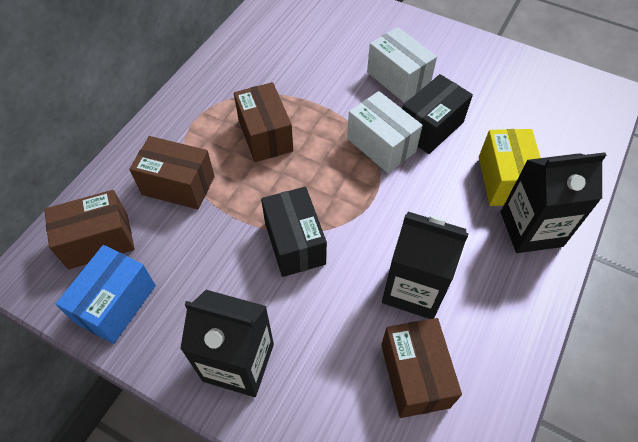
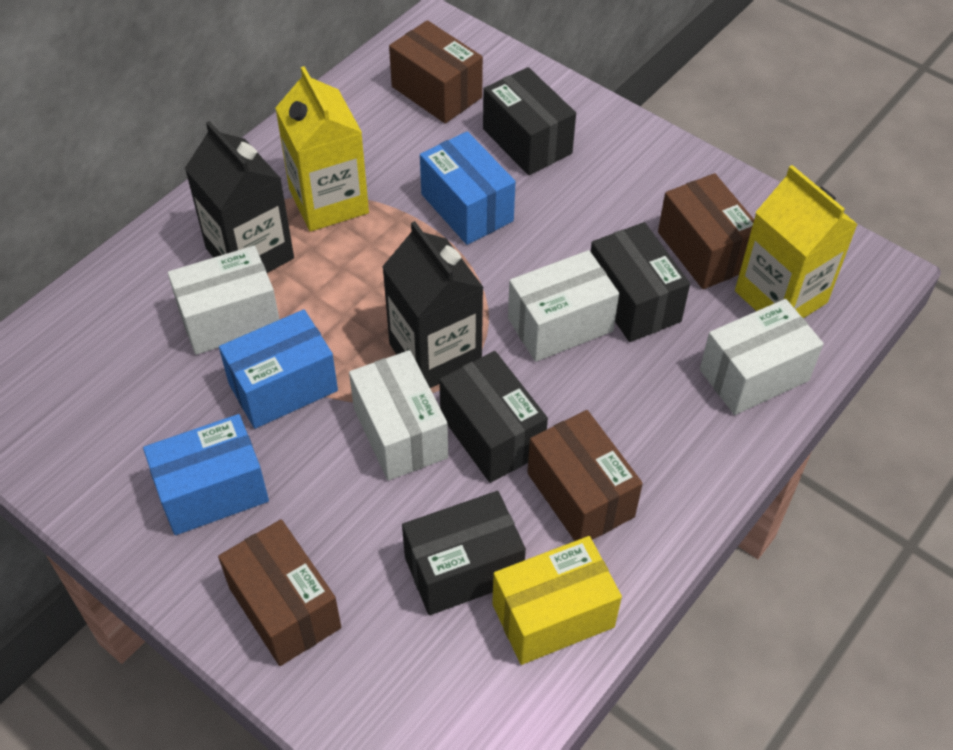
black box: [261,187,327,277] [402,74,473,154] = 2 -> [402,491,526,615] [439,351,548,483] [483,67,576,175] [591,222,690,342] = 4
black carton: [180,290,274,397] [382,212,469,319] [501,152,606,253] = 3 -> [185,121,294,273] [382,221,484,388] = 2
blue box: [56,245,156,344] = 1 -> [143,414,269,535] [219,309,338,429] [420,131,516,245] = 3
white box: [347,91,423,173] [367,27,437,102] = 2 -> [168,246,280,355] [349,350,448,481] [508,250,619,362] [700,299,824,415] = 4
yellow carton: none = 0 -> [276,66,369,232] [735,165,858,318] = 2

